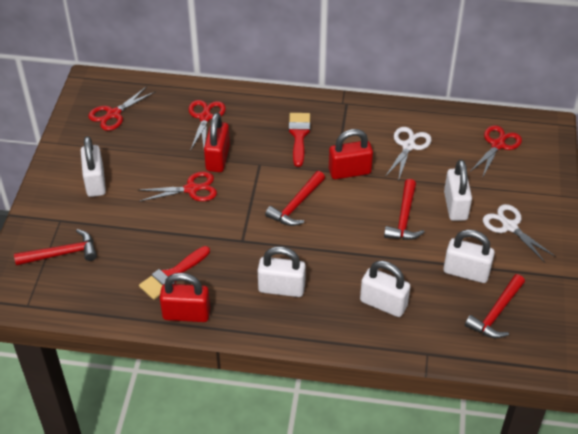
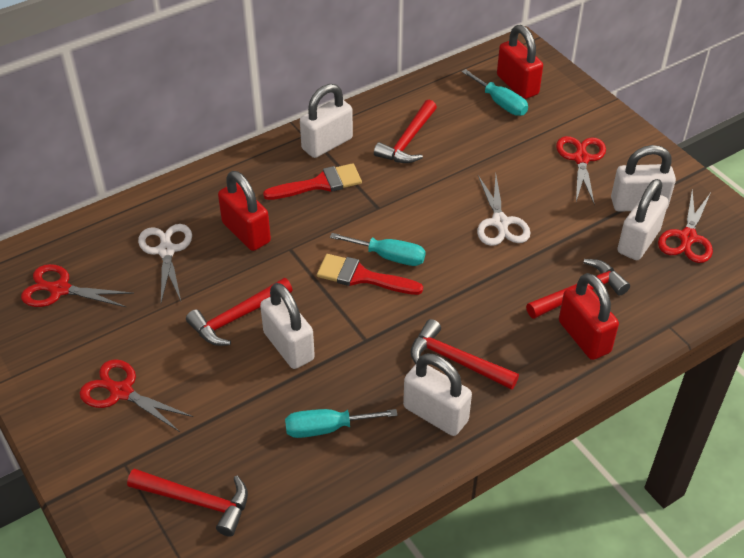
red hammer: [14,229,97,266] [265,171,325,226] [384,179,425,240] [465,274,525,338] = 4 -> [127,469,248,537] [186,278,292,346] [374,100,437,163] [410,319,519,390] [526,259,630,319] = 5
turquoise screwdriver: none = 0 -> [285,409,397,438] [330,233,426,266] [462,69,528,116] = 3

